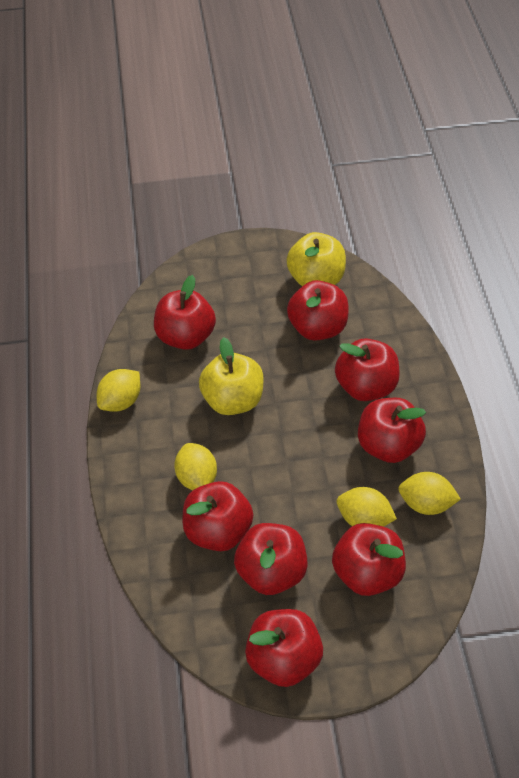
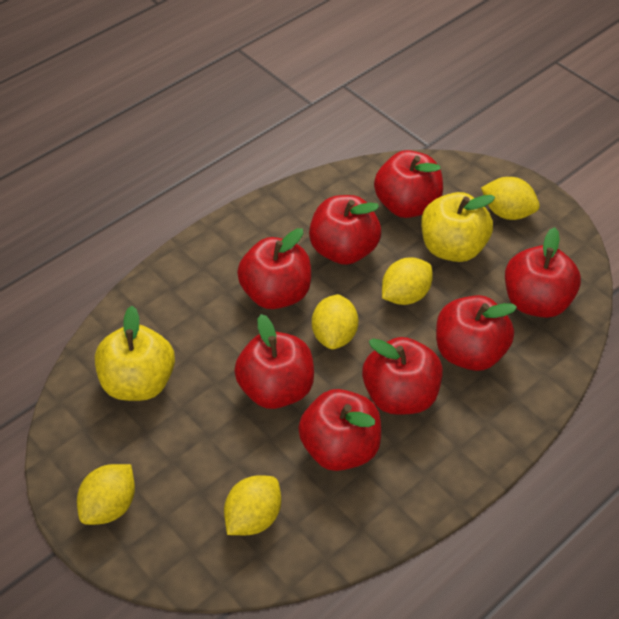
yellow lemon: [97,369,140,412] [174,443,217,490] [337,487,397,527] [398,472,461,515] = 4 -> [77,464,135,525] [224,475,281,535] [312,294,358,349] [382,257,433,305] [481,177,540,220] = 5

